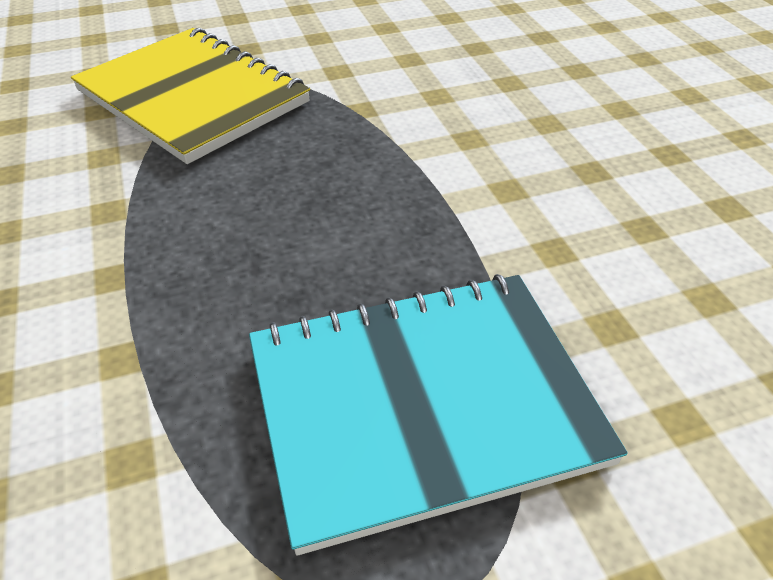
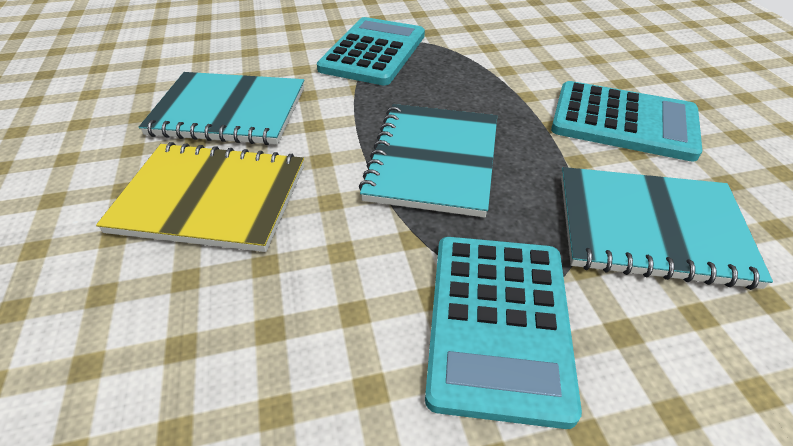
turquoise calculator: none = 0 -> [317,17,425,85] [425,237,582,429] [551,81,702,161] = 3
turquoise notebook: [249,274,628,555] = 1 -> [139,72,304,145] [359,104,497,217] [561,167,773,290] = 3

